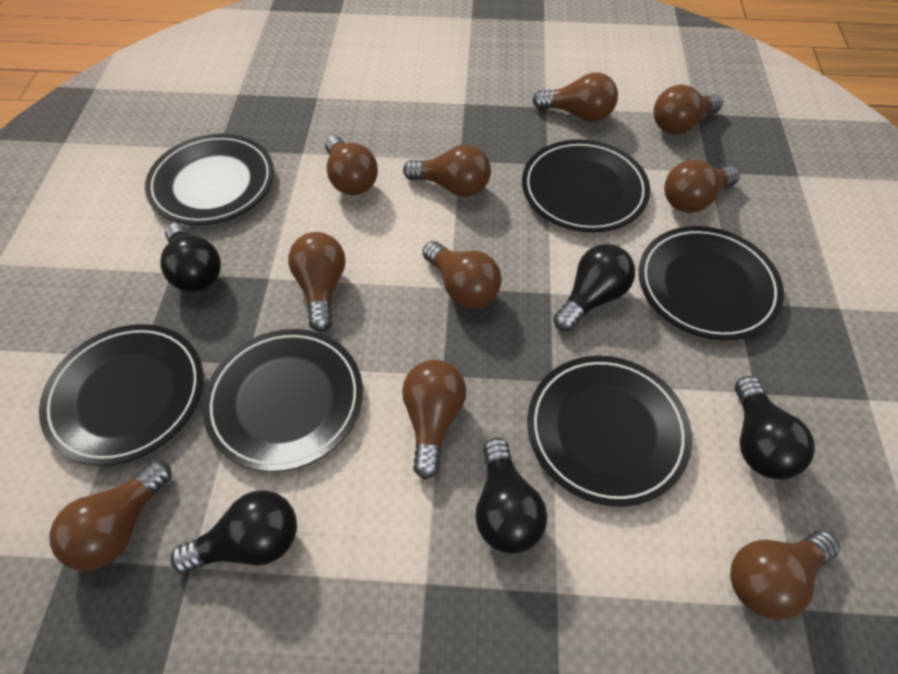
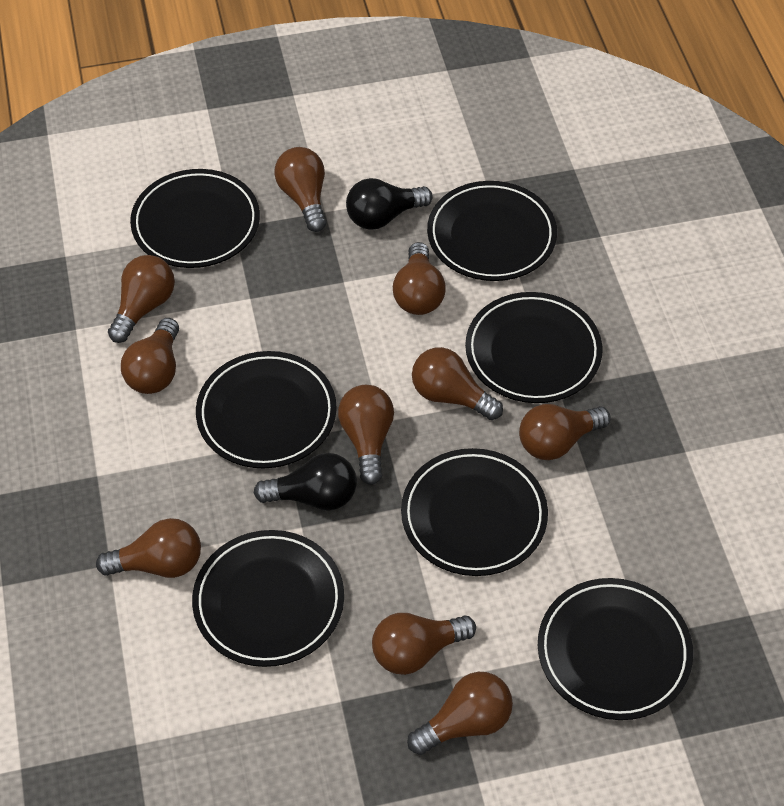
black light bulb: [160,223,221,292] [171,490,297,573] [475,438,547,554] [553,244,635,331] [735,376,815,479] = 5 -> [254,453,357,511] [346,178,433,230] = 2
black plate: [39,324,203,466] [145,134,274,225] [203,329,363,472] [522,140,650,232] [527,356,692,507] [639,226,784,340] = 6 -> [130,169,260,268] [192,530,344,667] [196,351,337,469] [401,448,548,576] [427,181,557,281] [465,292,603,403] [538,578,693,720] = 7

